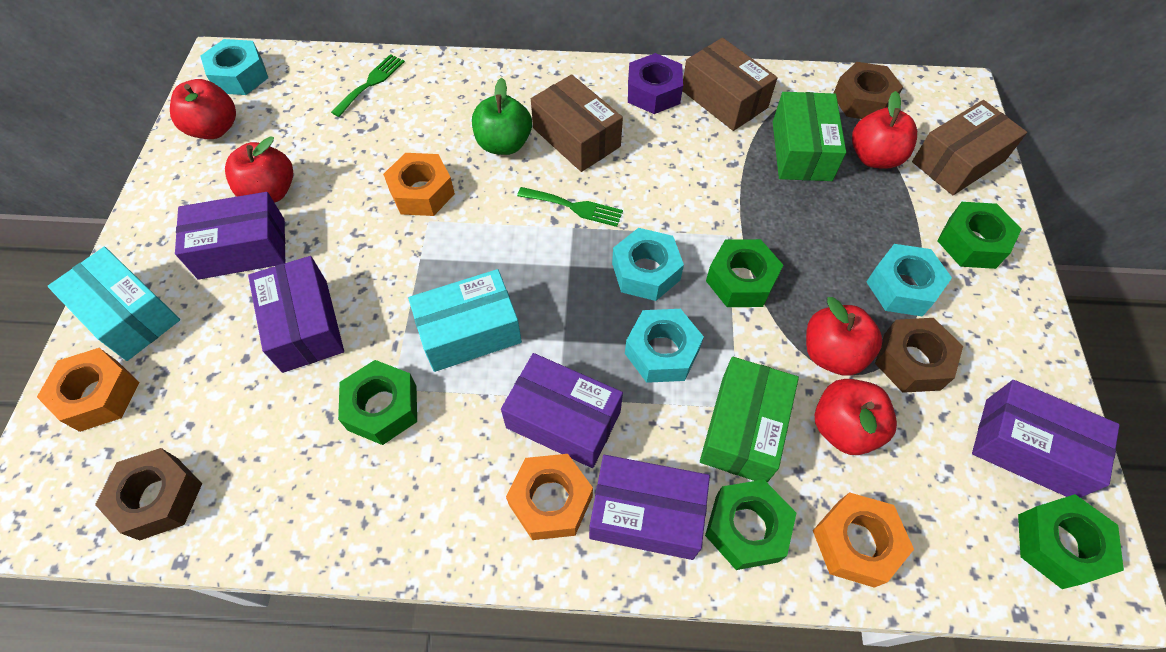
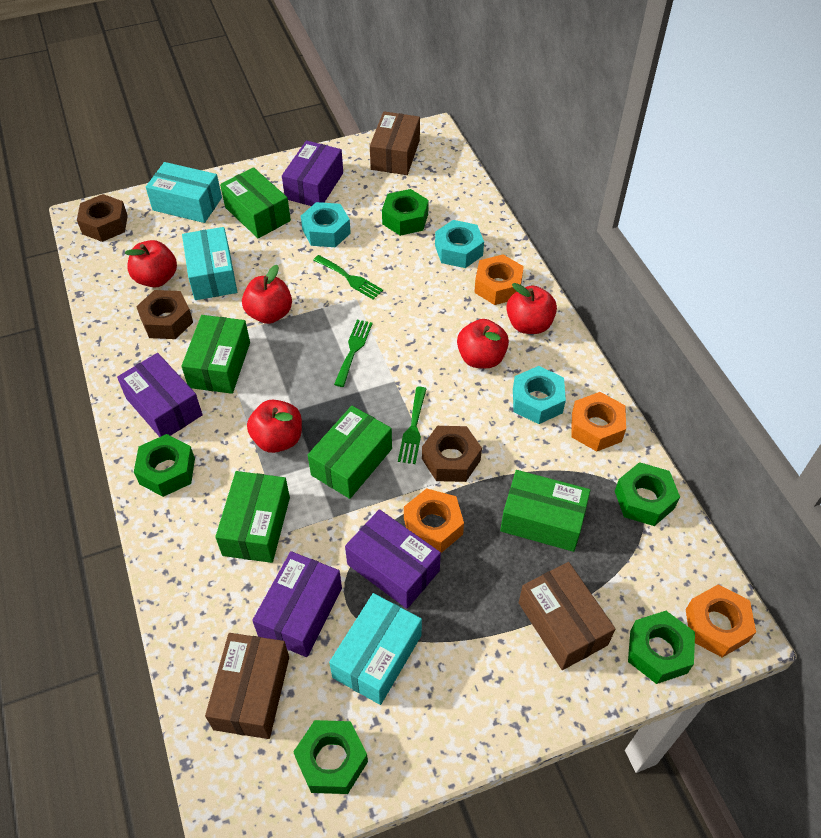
green apple: [472,78,532,155] = 1 -> none = 0
green box: [700,357,799,482] [773,92,846,181] = 2 -> [181,315,250,394] [215,471,290,563] [220,167,291,238] [308,406,392,499] [500,470,590,552] = 5
green fork: [331,54,405,117] [517,187,623,227] = 2 -> [313,255,383,300] [334,320,373,387] [398,387,426,464] = 3
purple box: [175,192,285,280] [248,256,344,373] [501,353,623,468] [589,455,710,560] [972,380,1119,498] = 5 -> [117,353,203,437] [252,551,342,657] [282,140,343,206] [345,509,441,609] = 4
purple nut: [628,53,683,114] = 1 -> none = 0
turquoise box: [48,247,180,361] [408,269,522,372] = 2 -> [146,162,222,223] [182,227,237,300] [329,593,422,705] = 3
turquoise nut: [200,39,268,95] [612,228,684,301] [625,309,704,383] [867,244,952,317] = 4 -> [301,202,351,247] [435,220,484,268] [513,366,566,424] = 3

